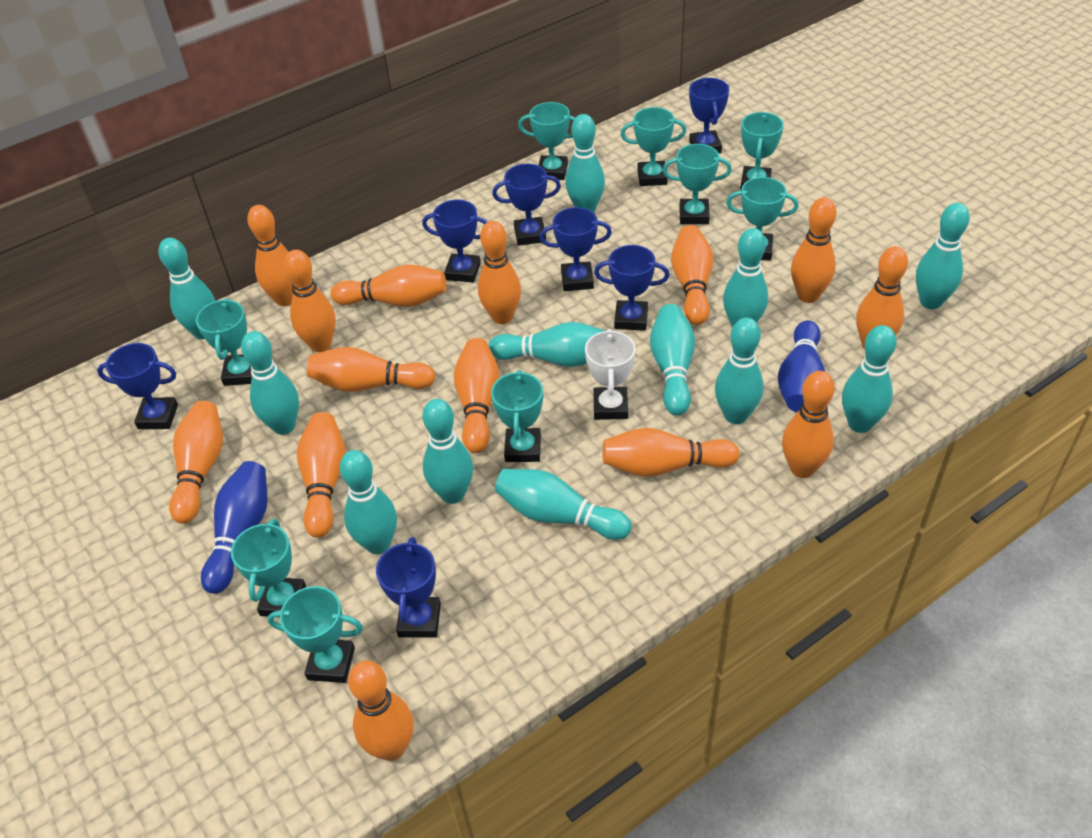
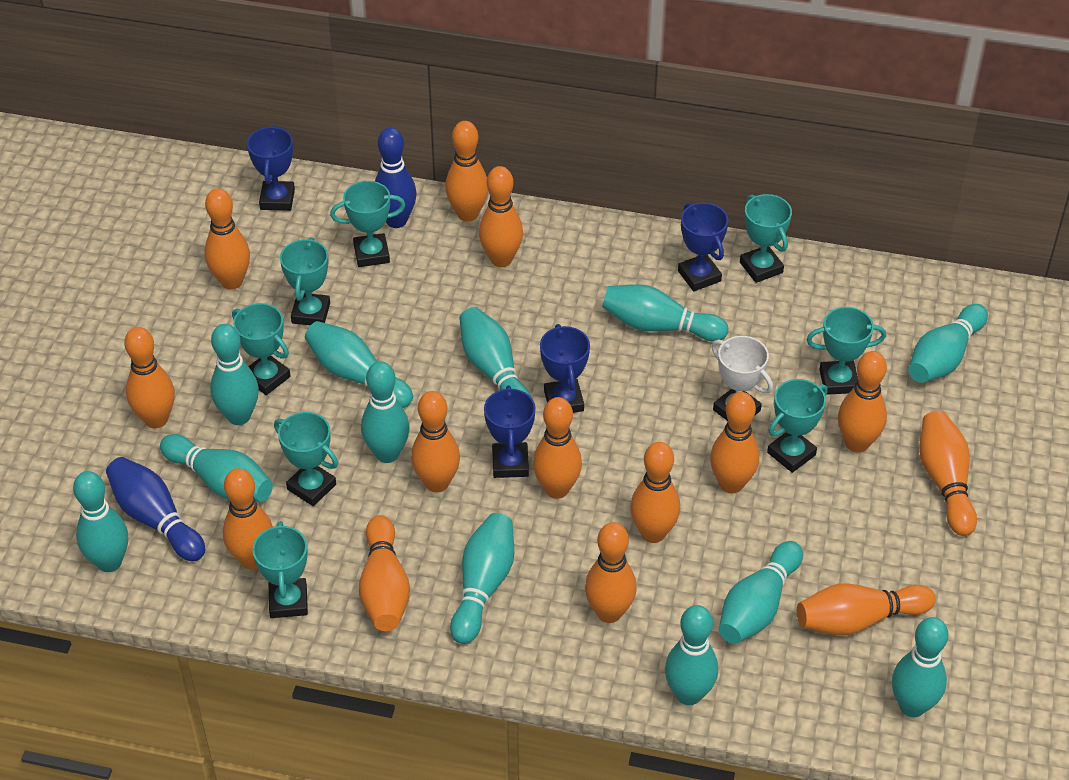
blue trophy: [97,343,178,429] [376,537,441,638] [422,200,487,283] [492,164,561,246] [540,207,612,291] [594,245,670,331] [689,78,729,153] = 7 -> [247,125,295,211] [484,386,536,478] [540,324,590,413] [678,203,728,291] = 4
turquoise trophy: [196,298,252,386] [231,519,306,617] [267,586,363,683] [491,370,543,462] [518,102,575,180] [621,107,686,186] [663,144,732,224] [726,177,799,261] [740,112,784,189] = 9 -> [232,303,290,395] [252,521,308,618] [274,412,338,506] [280,237,330,325] [330,181,406,267] [740,194,792,283] [767,379,828,473] [806,307,886,395] = 8

